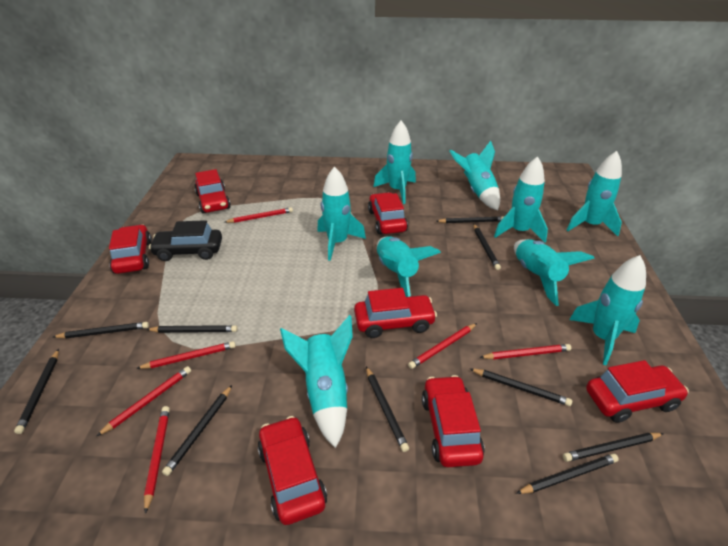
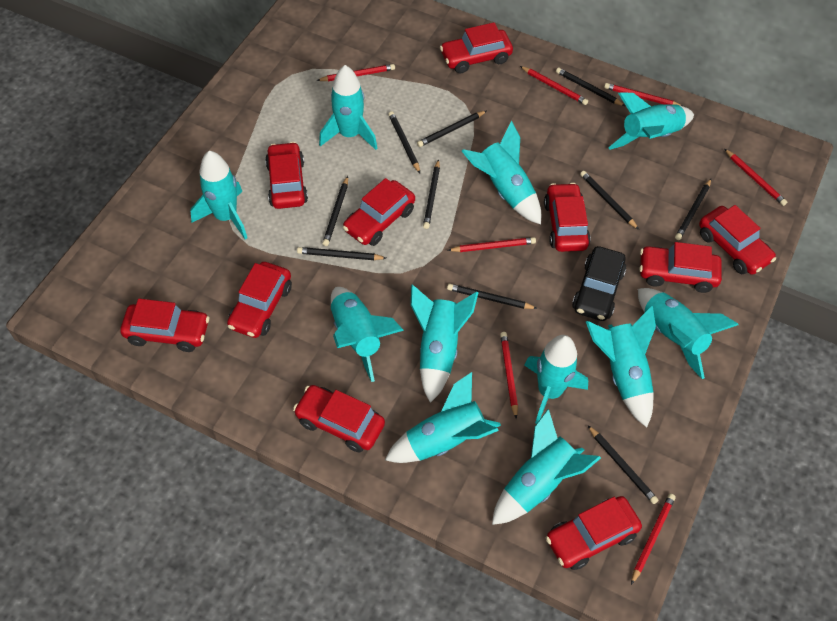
red car: [109,224,152,274] [194,169,231,214] [257,416,327,525] [354,288,437,338] [368,192,408,234] [422,375,485,467] [586,360,689,423] = 7 -> [120,299,209,352] [227,262,292,338] [265,142,308,209] [293,385,385,453] [343,178,415,246] [440,22,513,73] [544,183,591,252] [546,496,642,570] [639,242,722,293] [699,205,776,275] = 10
red pencil: [97,366,191,436] [136,341,236,369] [144,406,170,514] [225,207,293,223] [408,323,477,369] [479,344,571,360] = 6 -> [316,64,395,81] [448,237,536,252] [500,332,518,419] [520,66,588,105] [604,83,684,107] [631,493,676,585] [725,149,787,206] = 7
turquoise rocket: [280,315,353,448] [317,166,366,261] [374,120,416,204] [377,236,441,297] [449,141,500,210] [494,156,548,243] [514,239,595,306] [567,151,622,236] [569,255,646,365] = 9 -> [190,151,247,240] [319,65,377,150] [331,287,404,382] [385,372,501,463] [411,284,479,403] [462,121,541,224] [492,409,601,525] [524,335,588,424] [586,306,656,427] [608,92,694,150] [638,288,739,379] = 11

